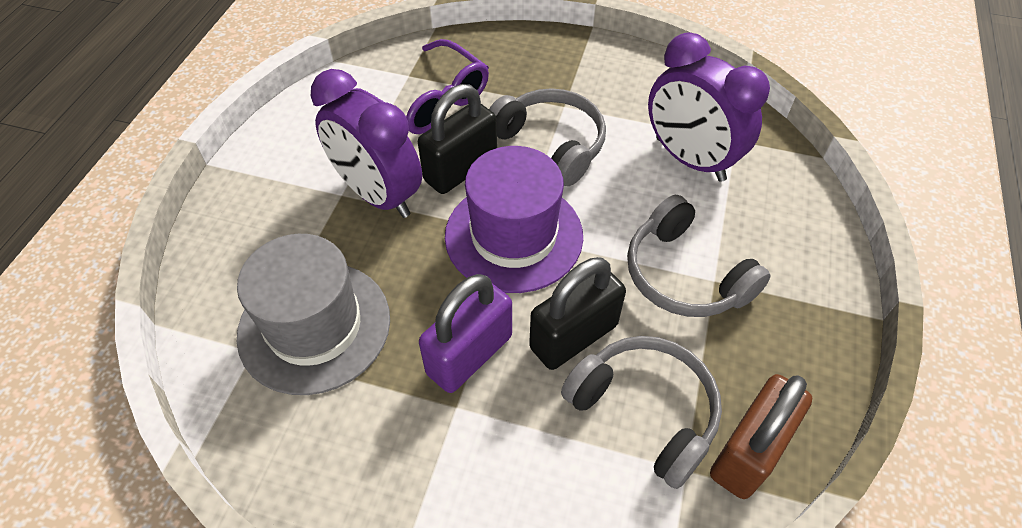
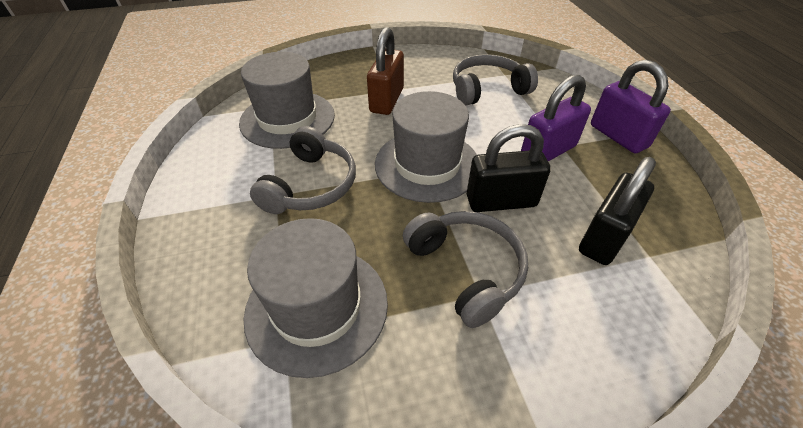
grey hat: [237,234,390,395] = 1 -> [239,52,335,149] [244,218,388,378] [375,91,477,203] = 3
purple clock: [311,69,422,218] [648,32,770,182] = 2 -> none = 0
purple glasses: [351,39,489,134] = 1 -> none = 0
purple hat: [445,146,583,293] = 1 -> none = 0
purple padlock: [419,274,512,393] = 1 -> [521,75,591,161] [591,60,671,153] = 2

